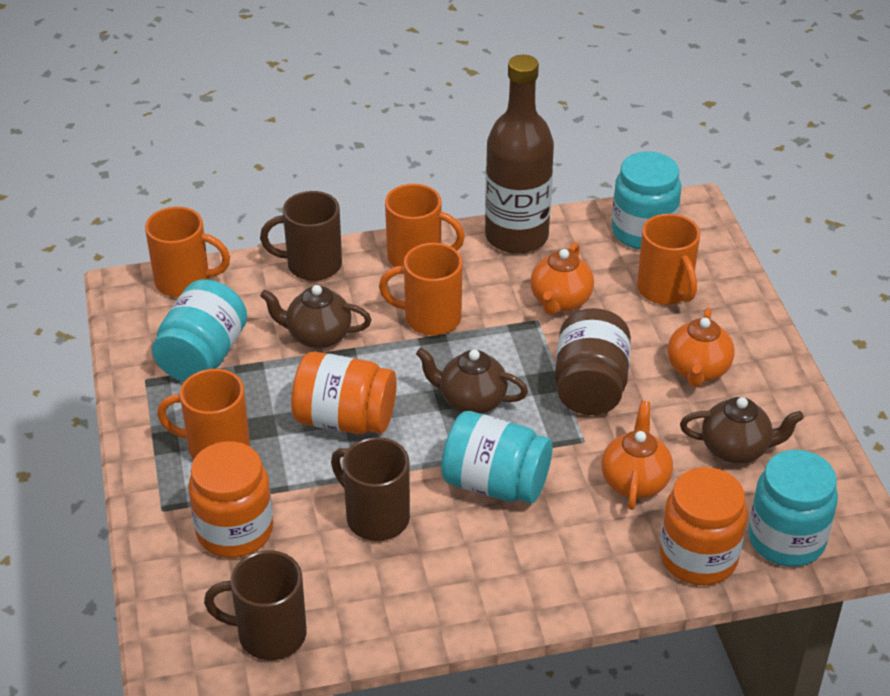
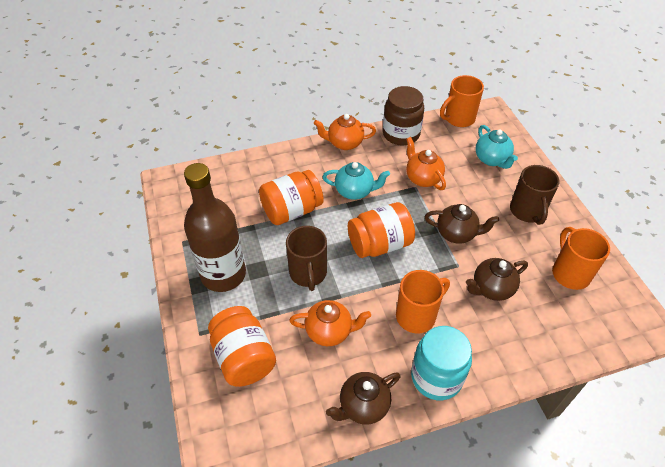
brown mug: [204,550,307,660] [260,191,342,281] [331,437,410,541] = 3 -> [286,226,327,291] [510,165,559,225] = 2
orange mug: [145,207,230,297] [157,369,250,460] [379,243,463,335] [385,184,465,267] [637,214,700,305] = 5 -> [396,270,450,333] [440,75,484,127] [552,227,610,290] = 3
turquoise jar: [152,279,247,382] [441,411,553,503] [612,151,681,249] [748,450,838,567] = 4 -> [411,326,472,400] = 1
turquoise teapot: none = 0 -> [323,162,390,200] [475,125,518,169] = 2

